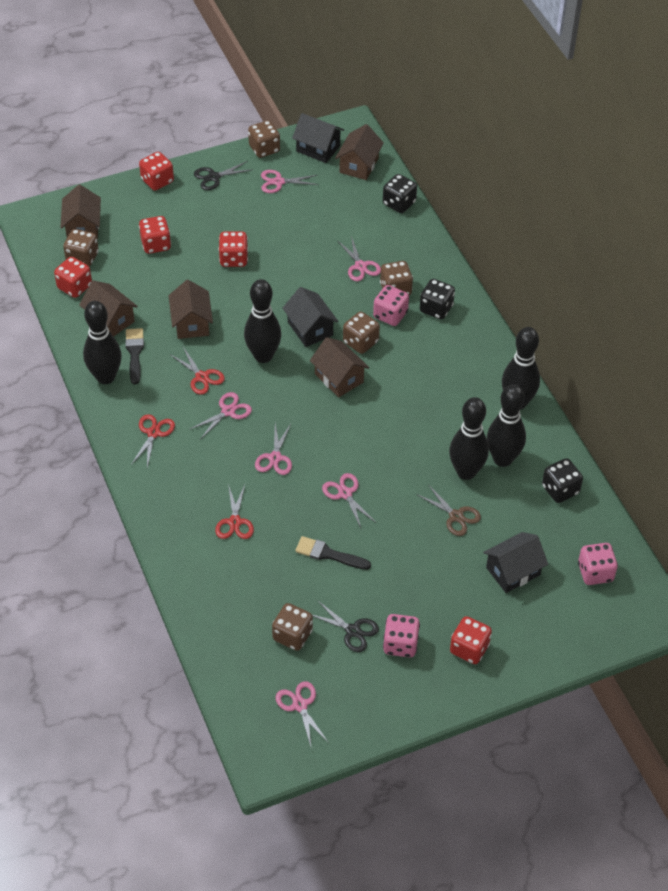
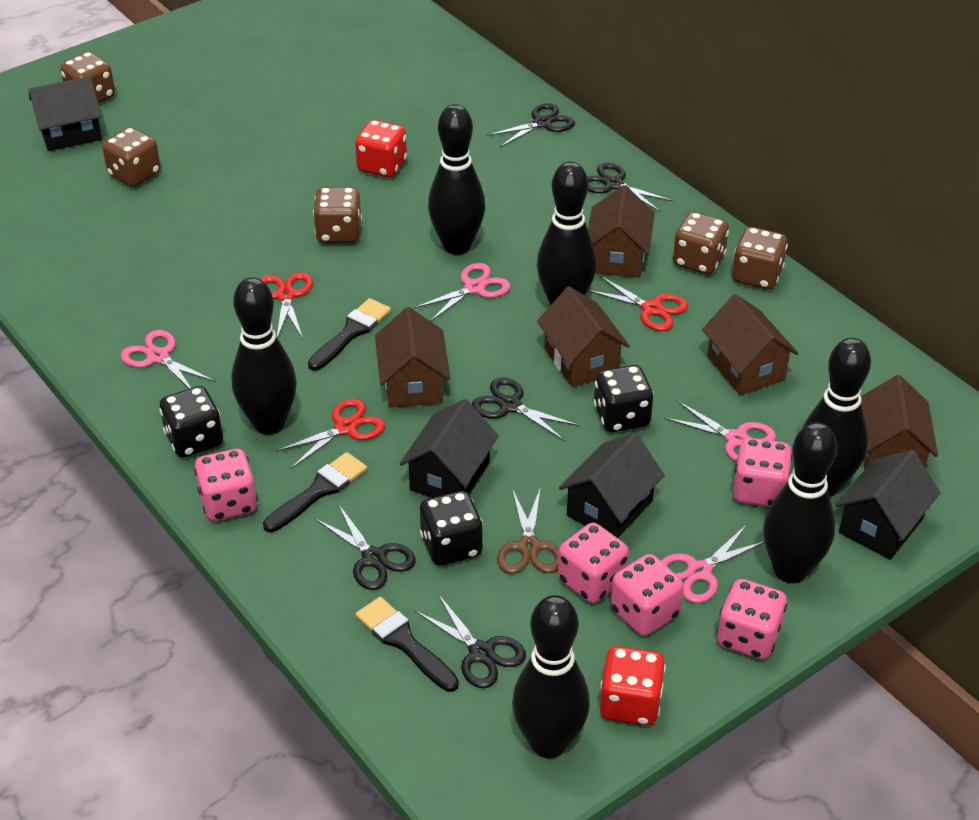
black bowling pin: [83,301,121,384] [244,279,281,363] [449,397,489,480] [487,384,526,467] [502,327,540,410] = 5 -> [231,277,297,435] [428,104,485,255] [512,595,590,758] [537,162,596,306] [763,422,837,583] [803,338,871,497] = 6
black brush: [125,328,144,384] [295,536,371,570] = 2 -> [263,452,367,532] [308,298,391,371] [356,597,459,692] = 3
black house: [283,287,338,347] [292,113,344,163] [483,532,548,593] = 3 -> [29,76,102,151] [399,399,499,498] [559,433,665,538] [835,450,940,560] = 4
black scissors: [194,161,251,190] [312,600,379,652] = 2 -> [315,504,416,590] [415,594,526,688] [472,377,579,441] [487,103,575,148] [587,163,673,212] = 5
pink dice: [373,285,409,326] [383,614,420,658] [578,543,618,585] = 3 -> [194,449,258,521] [558,523,629,603] [611,554,684,636] [717,579,787,660] [733,438,792,507] = 5
pink scissors: [190,392,252,438] [255,423,292,475] [261,170,319,193] [276,681,329,750] [322,473,375,528] [337,236,381,281] = 6 -> [121,330,216,389] [413,263,510,321] [661,525,765,603] [664,401,776,462] = 4
red dice: [54,257,92,298] [139,152,174,191] [139,216,171,254] [218,232,248,267] [450,616,492,664] = 5 -> [355,120,407,178] [600,646,666,726] = 2

